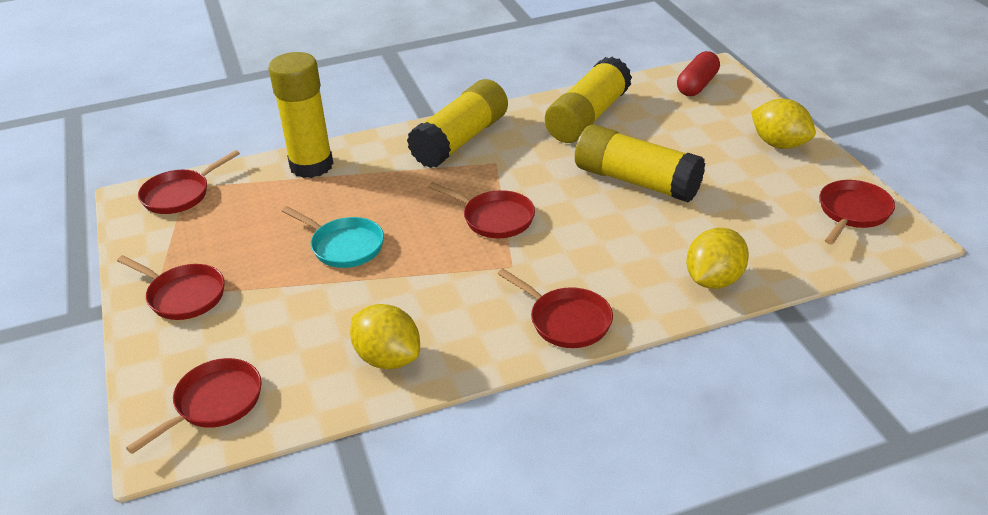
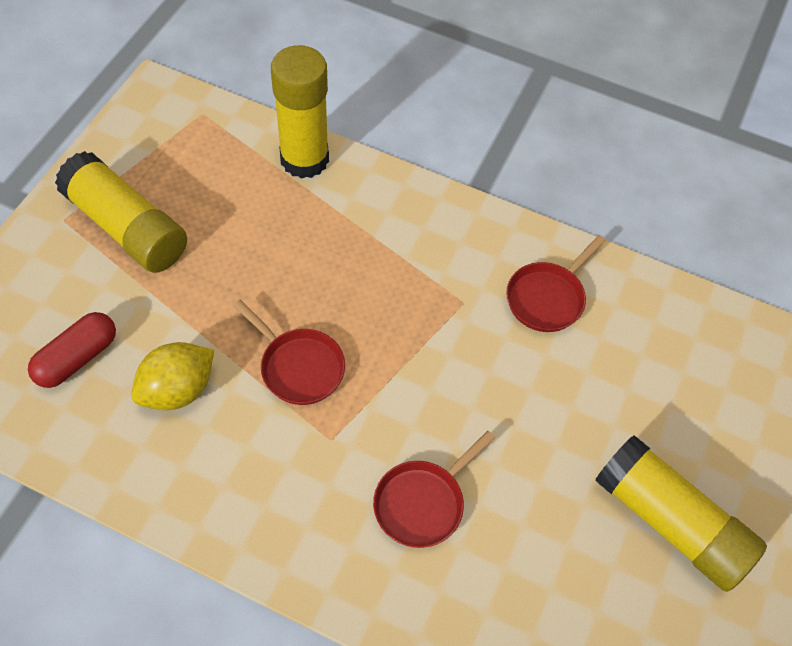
red pan: [117,255,225,320] [126,358,262,454] [138,150,240,214] [428,182,535,238] [498,269,613,348] [820,180,895,244] = 6 -> [233,300,345,405] [373,431,495,548] [506,235,606,332] = 3
turquoise pan: [282,206,384,268] = 1 -> none = 0
yellow glue stick: [268,52,334,178] [407,79,508,168] [545,57,632,143] [575,125,705,203] = 4 -> [55,151,187,273] [271,45,329,179] [595,435,767,592] = 3
yellow lemon: [350,304,420,369] [686,228,749,289] [751,99,816,149] = 3 -> [131,342,214,410] = 1

